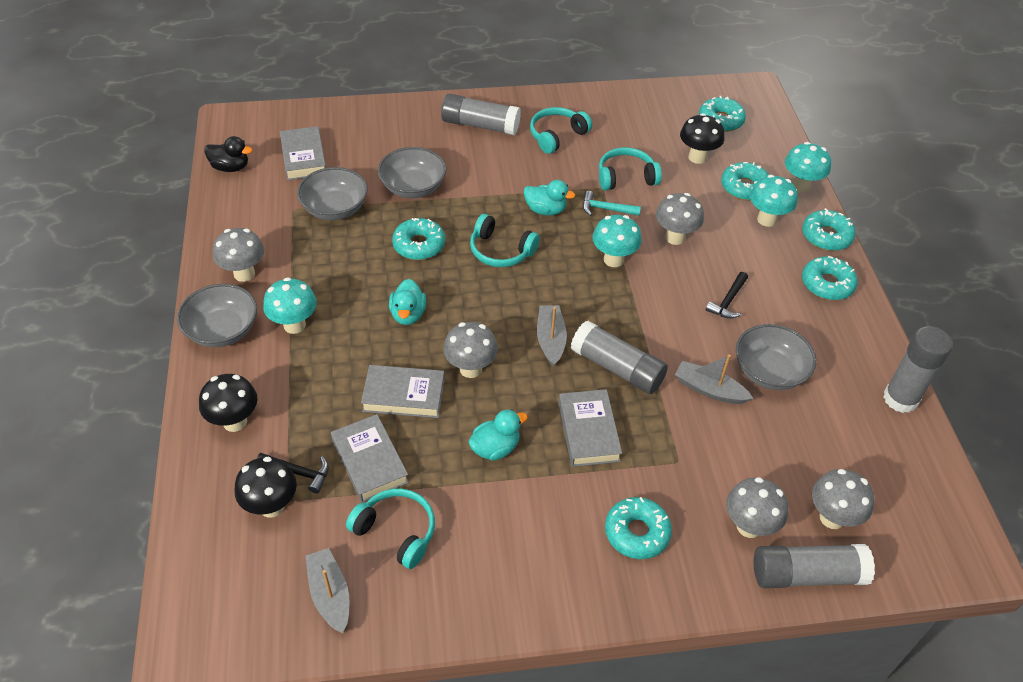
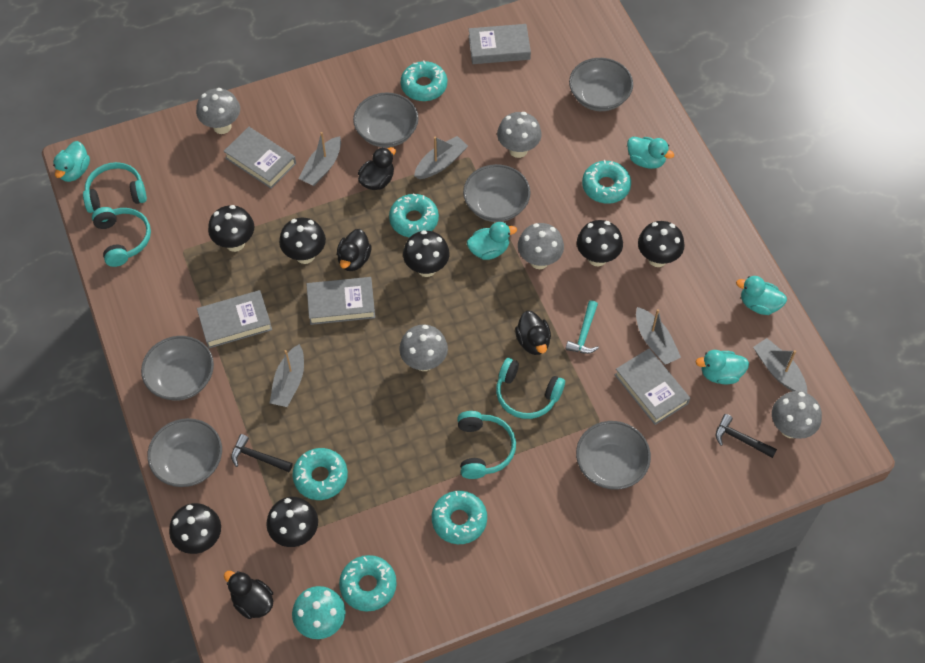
black duck: [204,136,252,172] = 1 -> [224,571,273,619] [337,229,372,271] [358,147,396,190] [515,311,551,355] = 4
black mushroom: [199,374,257,432] [234,457,297,518] [680,113,725,164] = 3 -> [169,503,221,554] [208,205,254,252] [266,497,318,547] [279,218,326,264] [403,230,450,277] [577,220,623,266] [638,221,684,267] = 7
grey boat: [306,548,350,634] [537,305,567,366] [675,355,754,404] = 3 -> [270,344,304,407] [298,132,341,186] [414,136,468,179] [636,307,681,365] [753,338,807,393] = 5
grey book: [280,126,326,180] [331,414,409,502] [361,365,445,418] [559,389,622,467] = 4 -> [197,290,272,348] [224,127,296,189] [307,277,375,325] [469,24,531,64] [615,349,690,425] = 5
grey bowl: [177,284,257,347] [297,167,368,220] [378,147,446,198] [736,324,816,390] = 4 -> [141,336,214,401] [147,418,222,487] [353,92,419,148] [463,164,531,222] [569,58,633,111] [576,421,651,490] = 6
grey glue stick: [441,94,521,135] [571,321,668,394] [754,544,875,588] [883,326,953,413] = 4 -> none = 0
turquoise duck: [389,279,426,325] [468,409,528,461] [524,180,575,216] = 3 -> [53,141,90,182] [467,222,517,260] [627,137,674,169] [695,350,749,384] [736,276,787,315] = 5
turquoise mushroom: [263,277,317,334] [592,215,642,267] [750,175,798,227] [785,142,831,193] = 4 -> [292,586,346,639] = 1

